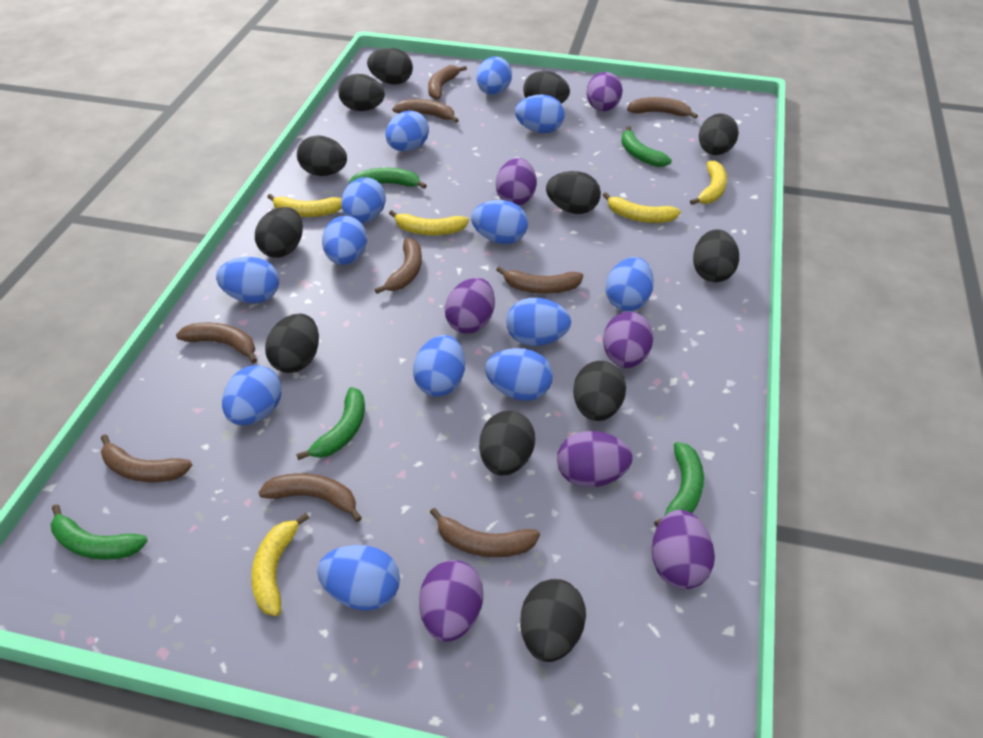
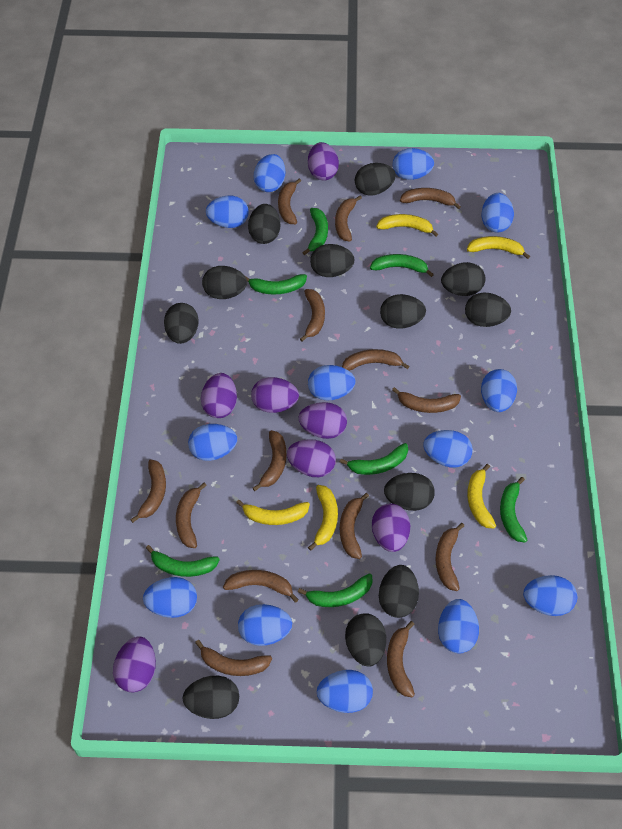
brown banana: [101,434,192,482] [176,323,257,363] [258,473,362,522] [375,238,422,294] [392,99,459,123] [428,65,467,100] [430,508,540,557] [496,266,583,294] [627,97,698,119] = 9 -> [130,459,166,523] [176,483,207,548] [195,640,272,676] [223,570,299,603] [253,430,287,491] [278,178,301,224] [300,289,325,342] [335,195,362,242] [340,493,369,559] [342,349,409,371] [387,621,415,697] [392,387,461,413] [400,188,461,209] [435,523,464,591] = 14
green banana: [51,504,148,560] [296,387,365,460] [349,168,427,189] [621,126,672,167] [654,442,704,527] = 5 -> [146,545,220,577] [245,274,307,294] [298,573,372,607] [302,208,328,255] [340,443,408,475] [370,254,434,277] [500,477,527,543] = 7

